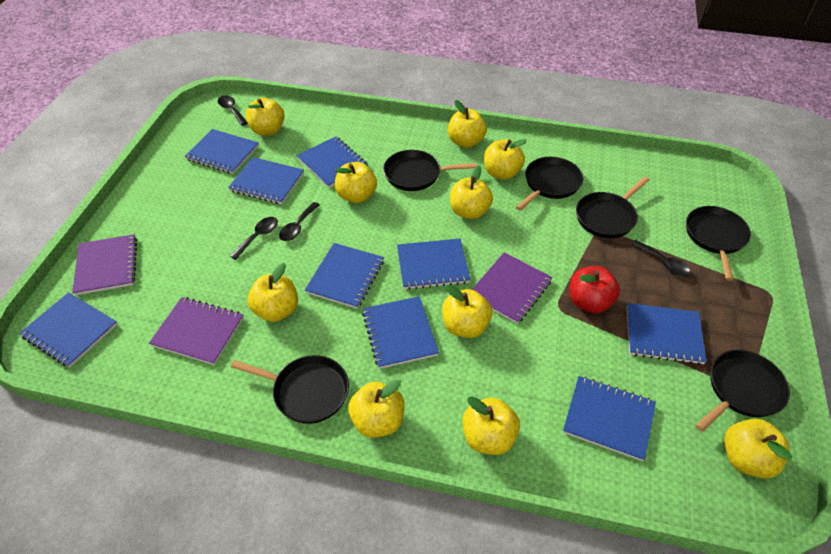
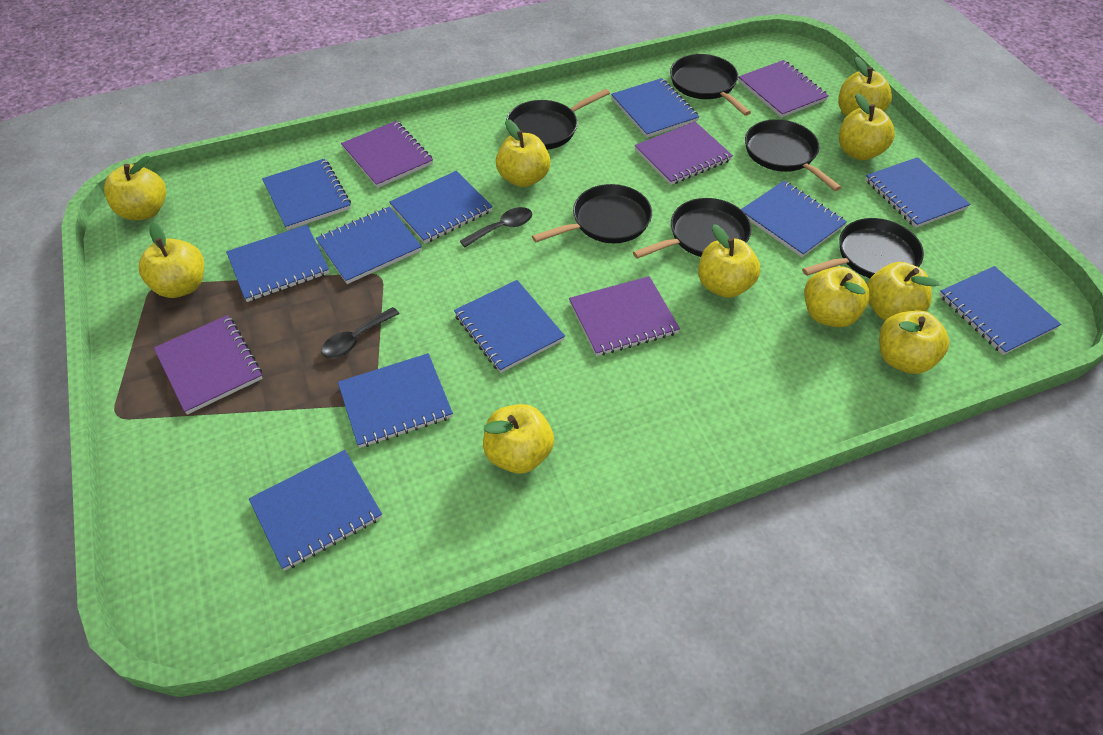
black spoon: [218,96,247,126] [230,217,278,260] [279,202,320,241] [631,240,691,277] = 4 -> [321,307,400,358] [460,207,532,247] = 2
blue notebook: [19,292,118,367] [185,129,259,174] [228,157,304,204] [297,137,368,188] [305,243,384,309] [362,296,439,369] [397,239,470,290] [563,376,656,461] [627,303,707,365] = 9 -> [226,225,330,302] [249,450,382,571] [262,159,351,230] [316,206,422,284] [338,353,453,448] [389,171,493,244] [454,280,565,373] [611,78,699,138] [741,181,847,257] [865,157,970,228] [939,266,1061,355] = 11
purple notebook: [72,234,137,295] [149,297,244,365] [472,252,552,324] = 3 -> [154,315,263,415] [341,121,433,188] [569,276,680,356] [635,122,733,185] [738,60,829,118] = 5
red apple: [570,266,620,313] = 1 -> none = 0

